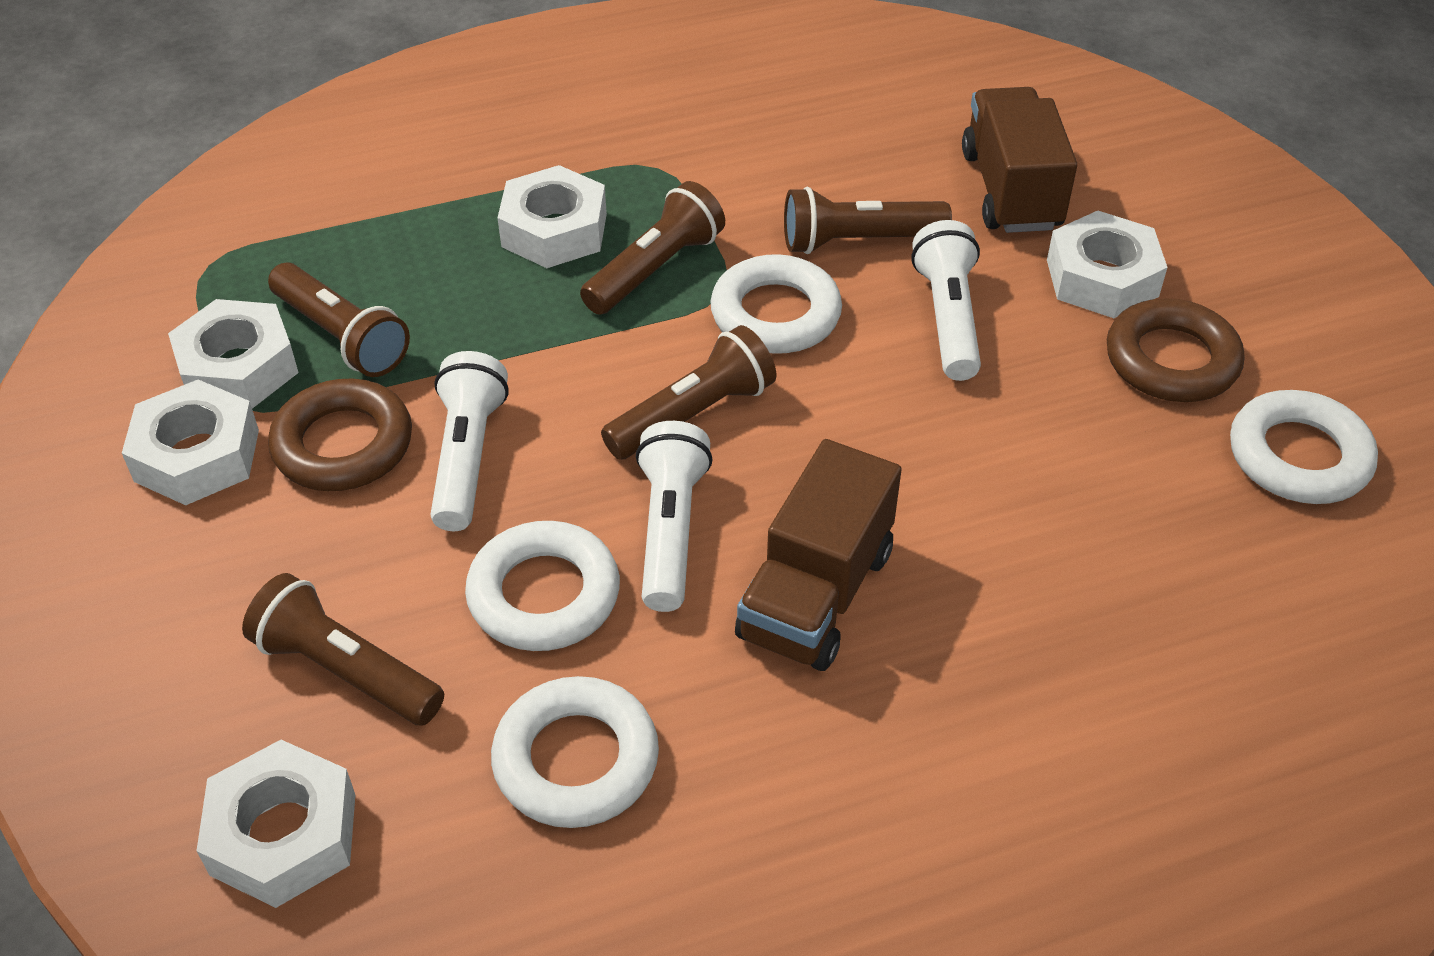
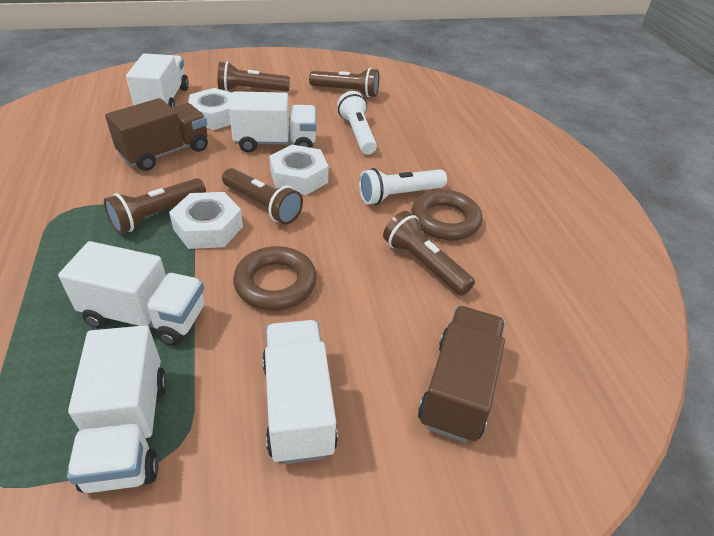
white flashlight: [431,351,509,531] [636,421,713,612] [911,220,981,381] = 3 -> [337,91,377,155] [359,168,447,205] = 2
white nut: [122,379,259,505] [168,299,299,409] [197,740,355,908] [497,165,607,268] [1047,211,1168,318] = 5 -> [169,192,243,249] [188,88,232,130] [269,145,328,195] = 3
white ring: [465,521,620,651] [491,676,659,828] [711,254,842,354] [1230,390,1378,504] = 4 -> none = 0
white truck: none = 0 -> [58,241,205,346] [67,325,167,493] [126,53,189,107] [229,91,316,153] [262,320,338,464] = 5

